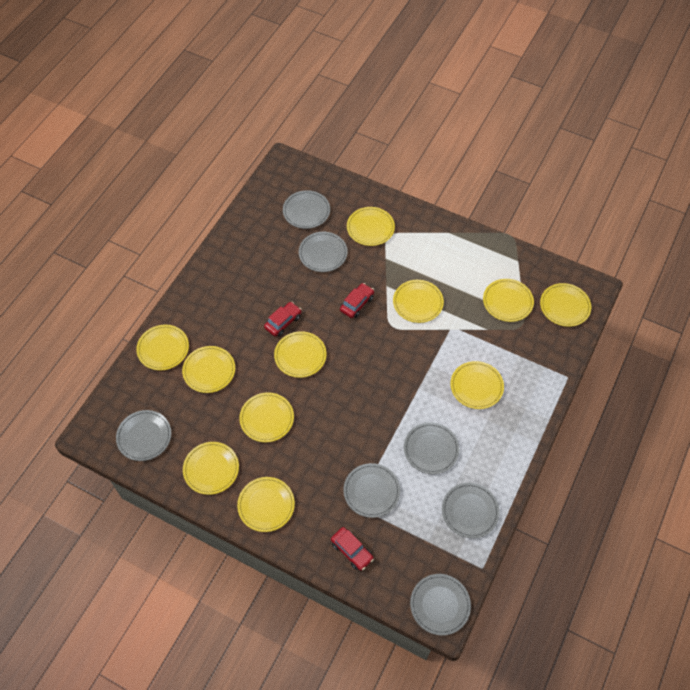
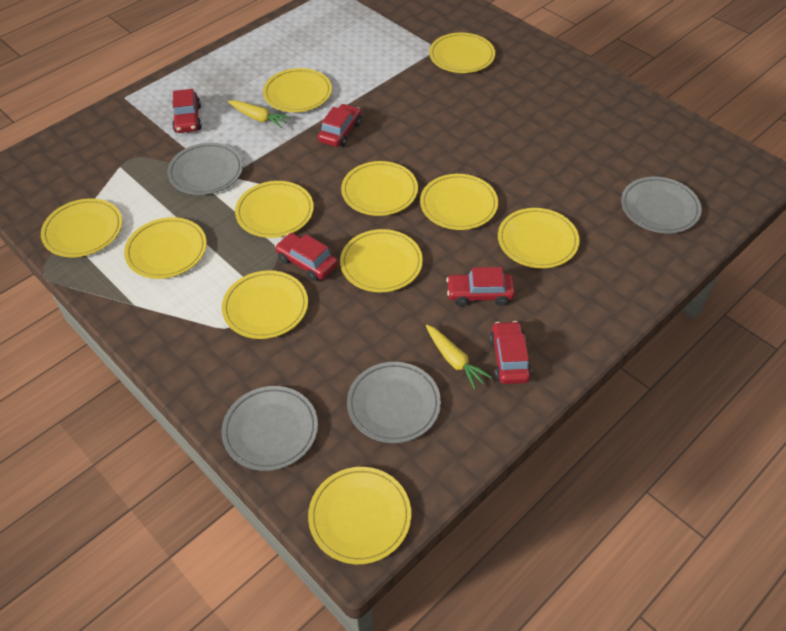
grey plate: [116,410,171,461] [283,190,330,229] [299,232,348,272] [344,463,400,518] [404,422,459,474] [410,574,471,635] [442,483,500,538] = 7 -> [167,143,243,195] [222,386,318,471] [347,362,441,443] [621,177,702,233] = 4
red car: [264,302,302,337] [331,527,374,571] [340,283,374,318] = 3 -> [172,89,202,133] [275,233,338,281] [318,104,361,147] [446,267,515,306] [490,321,532,384] = 5
yellow carrot: none = 0 -> [228,100,291,128] [426,325,492,390] = 2

